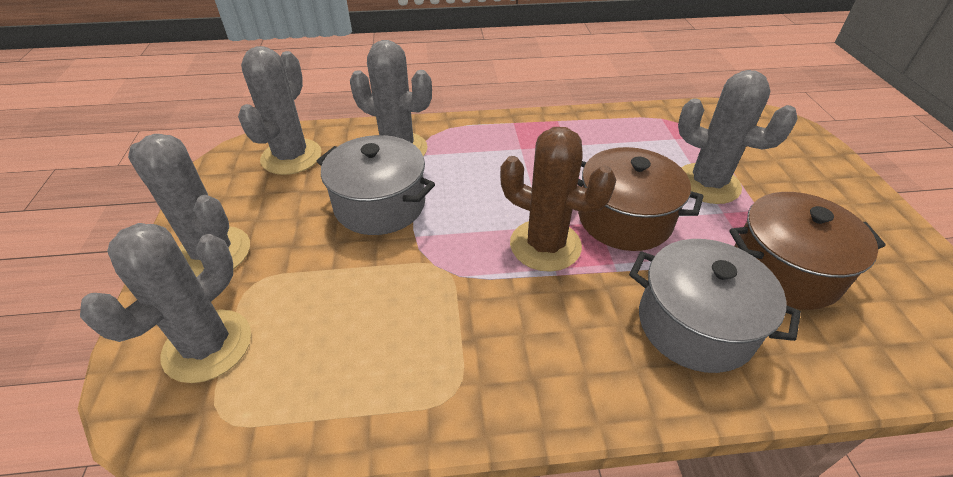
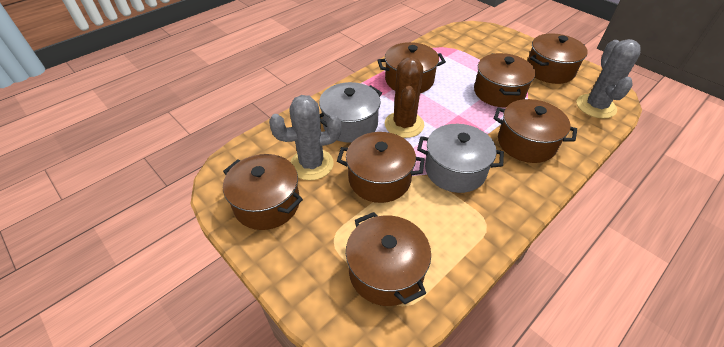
brown pot: [577,147,704,251] [729,192,886,310] = 2 -> [223,154,303,230] [337,132,424,203] [346,212,431,306] [377,42,446,93] [474,53,536,108] [494,99,577,163] [527,33,588,84] = 7
grey cactus: [80,223,251,383] [128,134,250,277] [238,46,322,175] [350,40,432,157] [678,70,798,204] = 5 -> [269,95,342,180] [576,39,641,119] = 2

